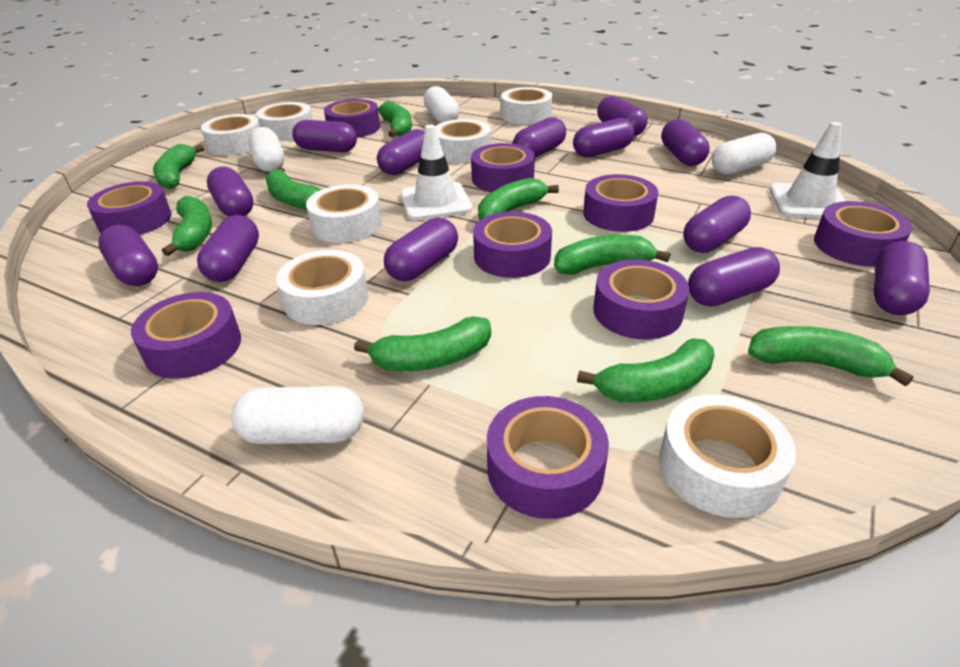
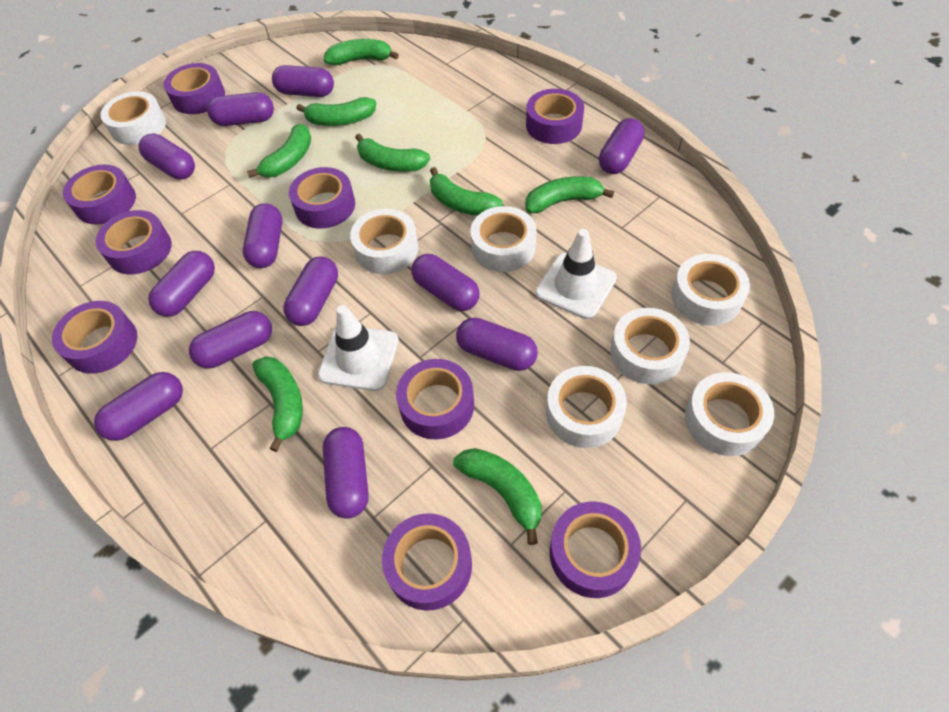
green banana: [153,144,204,189] [162,196,212,256] [265,167,321,210] [354,316,491,371] [378,101,412,137] [478,178,559,220] [554,235,671,275] [577,338,714,402] [748,326,914,386] = 9 -> [247,124,311,178] [252,356,303,452] [296,97,376,126] [324,39,399,65] [355,134,430,172] [430,167,503,216] [453,448,541,545] [525,176,614,213] = 8
purple capsule: [98,225,158,286] [197,215,259,282] [207,167,254,217] [292,120,357,152] [377,129,424,175] [384,217,458,281] [513,117,566,158] [573,118,635,157] [597,96,648,136] [661,119,710,166] [683,195,751,253] [688,247,780,307] [874,241,930,315] = 13 -> [94,372,183,441] [139,133,195,180] [148,251,215,317] [189,311,272,368] [207,92,274,126] [243,203,282,268] [272,65,334,97] [283,256,338,326] [323,427,369,519] [411,254,480,311] [456,317,538,371] [599,118,645,174] = 12
white capsule: [231,386,364,444] [249,127,284,172] [424,86,460,123] [712,133,777,175] = 4 -> none = 0

